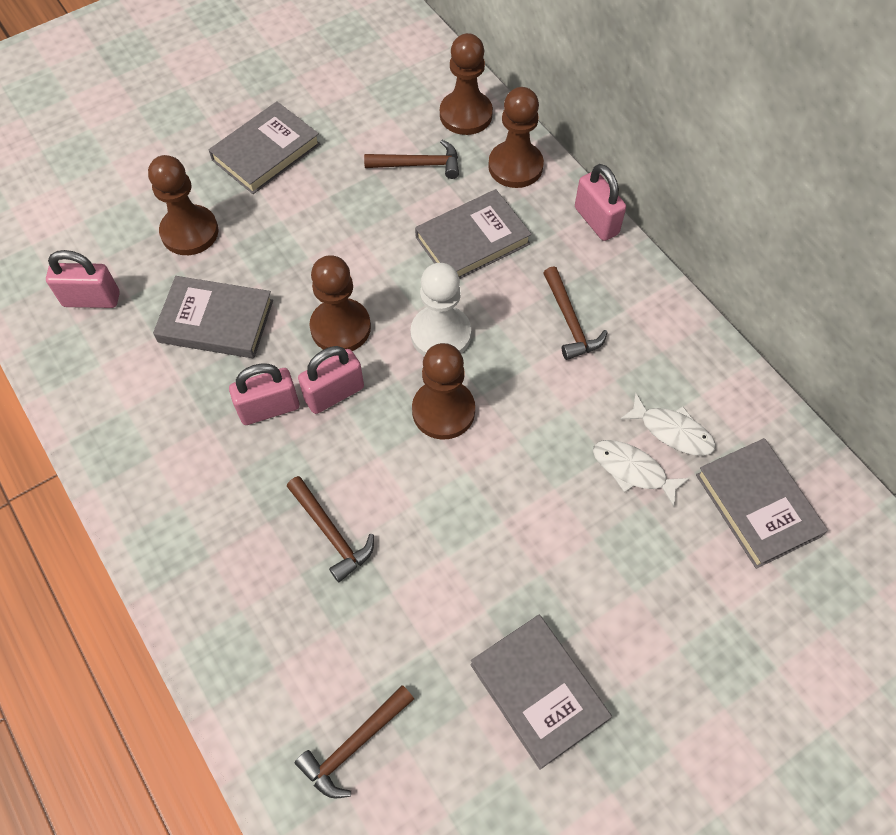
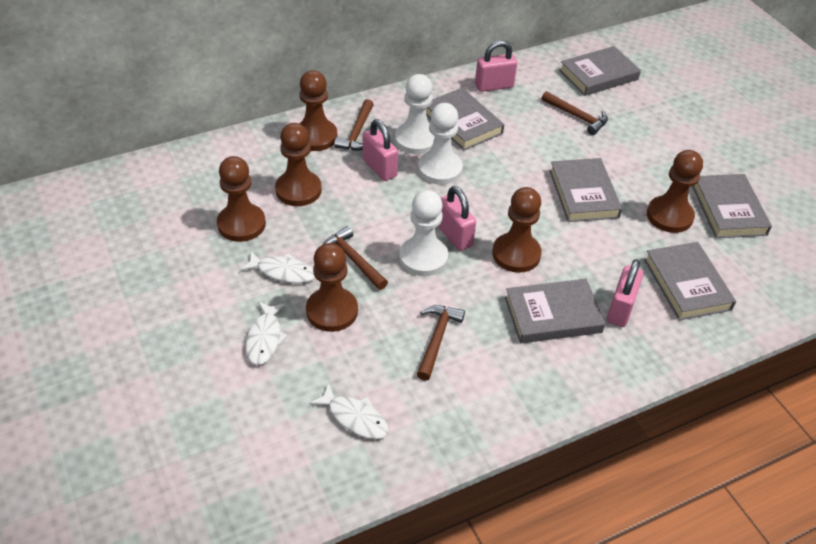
brown pawn: [148,155,219,255] [310,255,371,351] [412,343,475,440] [440,33,493,135] [488,87,544,188] = 5 -> [217,156,266,242] [275,123,322,206] [299,70,337,151] [306,243,358,332] [492,187,542,273] [647,150,703,233] = 6
grey book: [153,276,273,358] [209,101,320,194] [415,189,532,279] [470,615,612,770] [696,438,828,569] = 5 -> [426,88,504,150] [505,279,605,343] [549,158,622,222] [559,46,641,96] [644,242,736,320] [692,174,772,238] = 6
white fish: [593,440,690,507] [620,393,716,456] = 2 -> [240,251,315,283] [245,301,288,365] [309,383,389,439] = 3
white pawn: [410,263,471,356] = 1 -> [395,74,435,154] [399,190,448,276] [418,103,463,185] = 3

